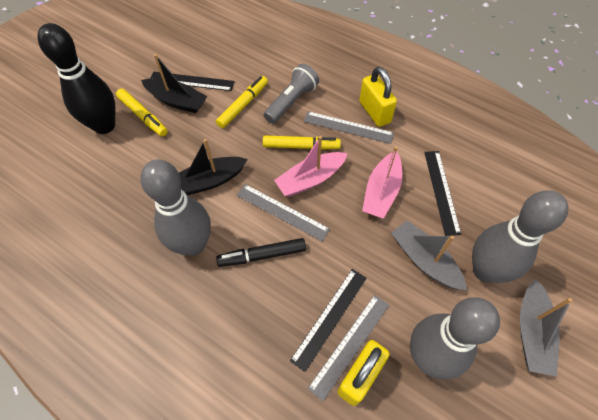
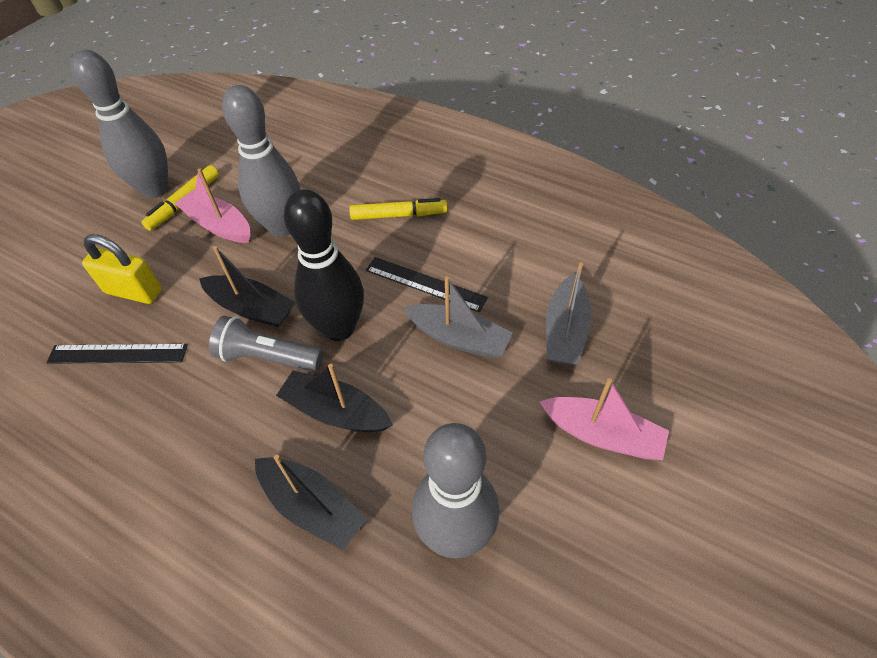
black boat: [141,54,207,113] [179,139,247,195] = 2 -> [199,246,296,327] [255,455,367,550] [276,364,393,432] = 3
black marker: [216,238,306,267] = 1 -> none = 0
black ruler: [151,72,235,91] [290,269,367,372] [424,151,461,236] = 3 -> [46,344,188,364] [366,257,488,312] = 2
grey ruler: [237,184,330,241] [304,111,394,144] [308,295,389,401] = 3 -> none = 0
yellow marker: [116,89,168,136] [216,76,268,128] [263,136,341,150] = 3 -> [141,165,219,231] [349,198,447,220] = 2
yellow padlock: [337,340,390,406] [359,67,397,127] = 2 -> [82,234,162,304] = 1

